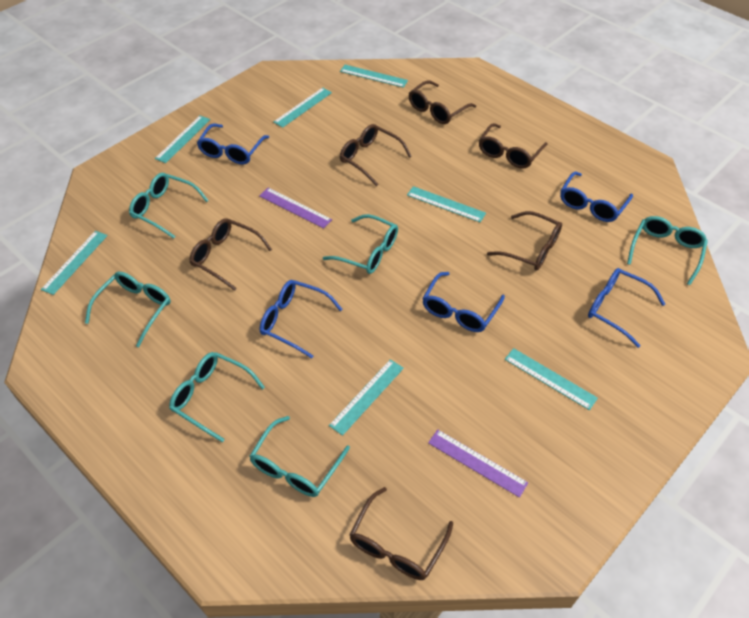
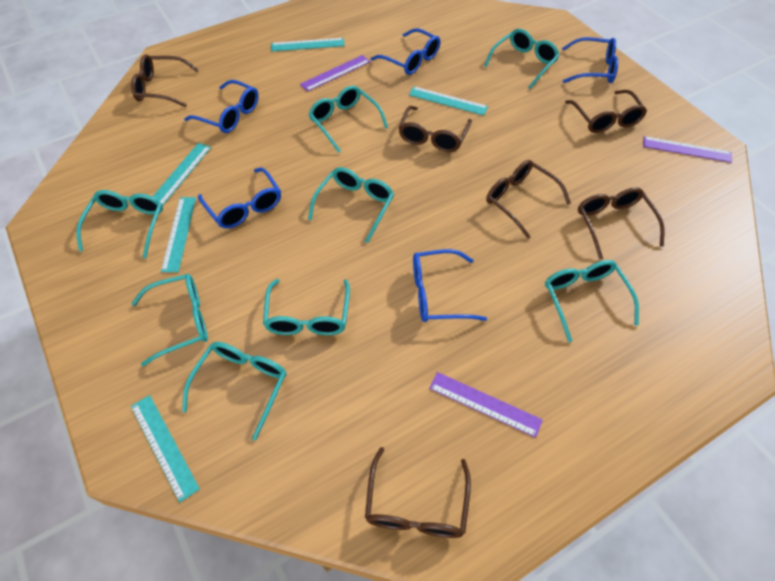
purple ruler: [259,188,332,229] [428,429,528,498] = 2 -> [300,55,370,92] [429,372,543,438] [643,136,732,163] = 3
turquoise glasses: [85,272,171,347] [129,173,209,239] [169,352,265,442] [249,416,350,497] [323,214,398,274] [627,216,708,285] = 6 -> [76,190,163,258] [131,274,208,366] [182,342,287,441] [263,279,350,335] [308,86,388,153] [308,167,394,243] [484,29,560,89] [545,260,639,342] = 8
turquoise ruler: [41,231,108,295] [155,116,210,163] [274,88,332,128] [329,359,404,436] [340,65,408,88] [407,186,486,222] [505,348,598,410] = 7 -> [131,395,200,502] [152,143,211,205] [161,197,196,272] [271,38,345,52] [409,86,488,116] = 5

